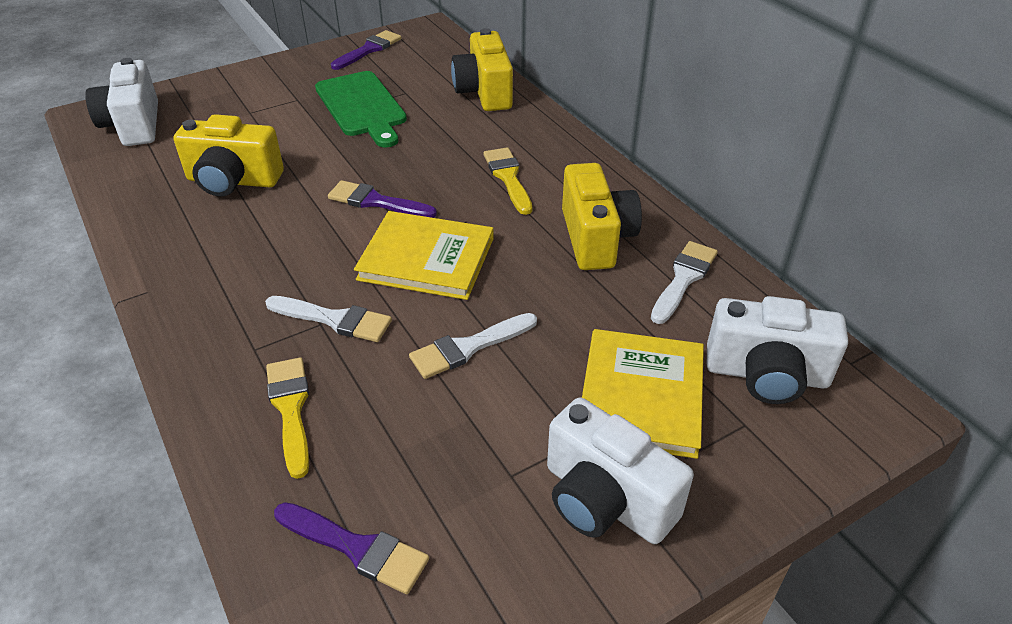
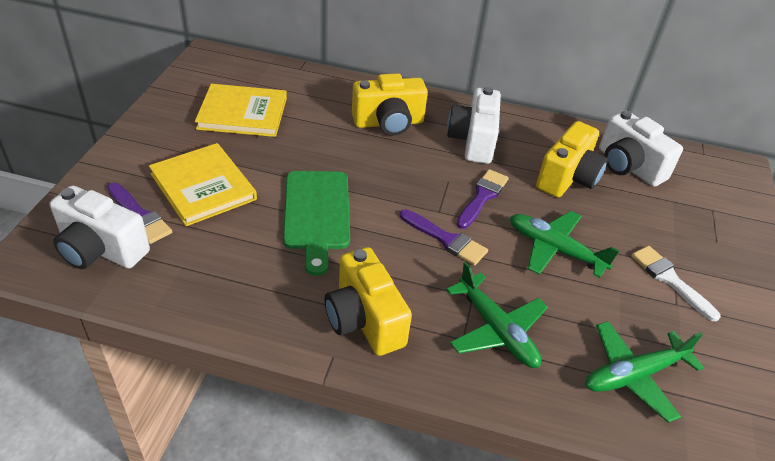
green plane: none = 0 -> [446,262,548,368] [510,211,619,278] [585,321,704,423] = 3
white brush: [265,296,392,342] [409,313,537,379] [651,241,718,324] = 3 -> [631,246,720,322] = 1
yellow brush: [266,357,309,479] [483,147,532,215] = 2 -> none = 0

